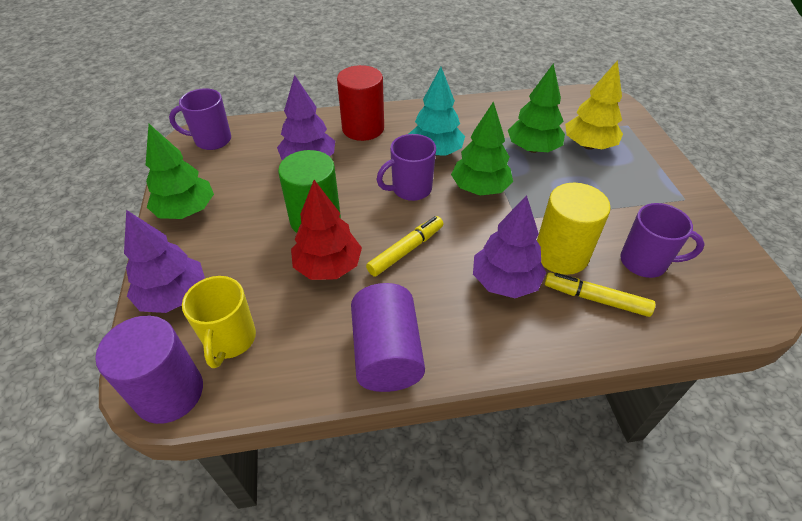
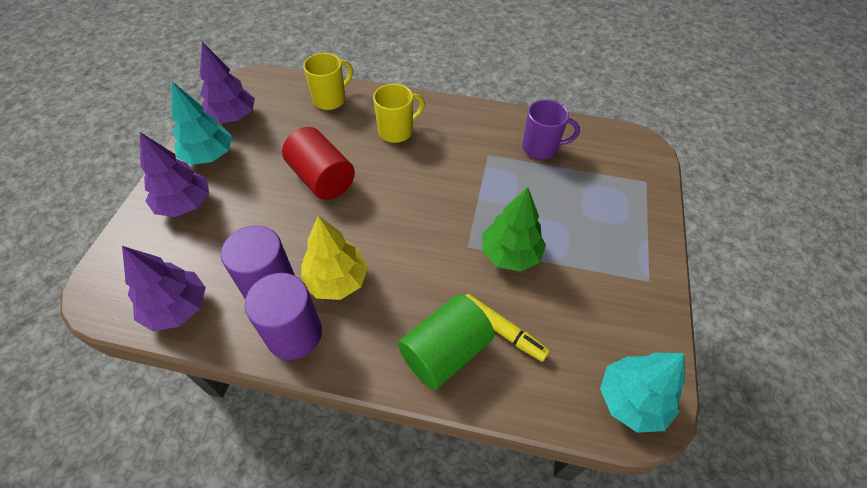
green tree: [146,124,214,219] [451,101,513,196] [508,63,565,153] = 3 -> [482,187,546,272] = 1
purple mug: [169,88,231,150] [377,134,436,201] [620,203,705,278] = 3 -> [522,100,580,159] = 1
red tree: [291,180,362,280] = 1 -> none = 0
turquoise tree: [409,67,465,156] = 1 -> [171,81,232,165] [600,352,685,433] = 2
yellow cylinder: [537,183,611,275] = 1 -> none = 0
yellow marker: [366,216,443,277] [545,273,655,317] = 2 -> [465,294,550,362] = 1
yellow mug: [182,276,256,368] = 1 -> [303,53,353,110] [373,84,425,143] = 2

